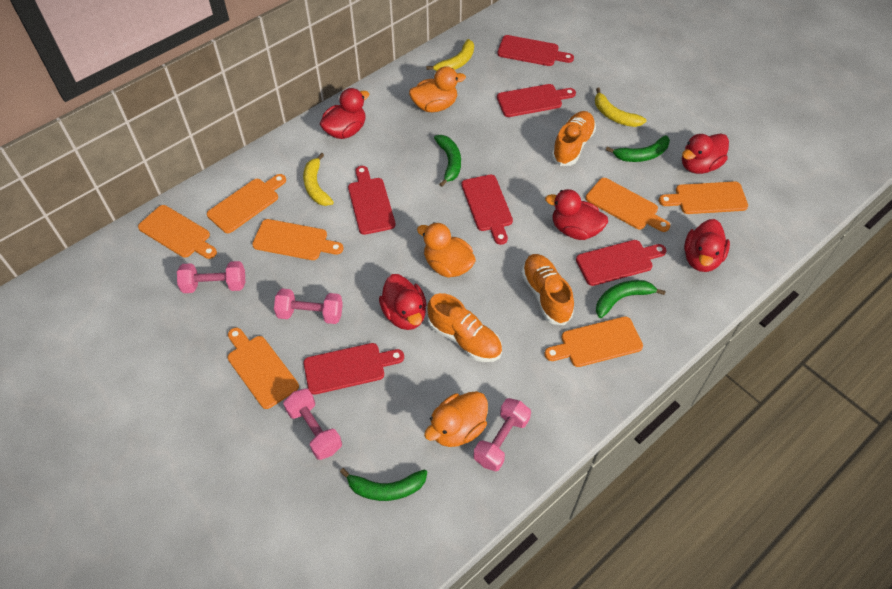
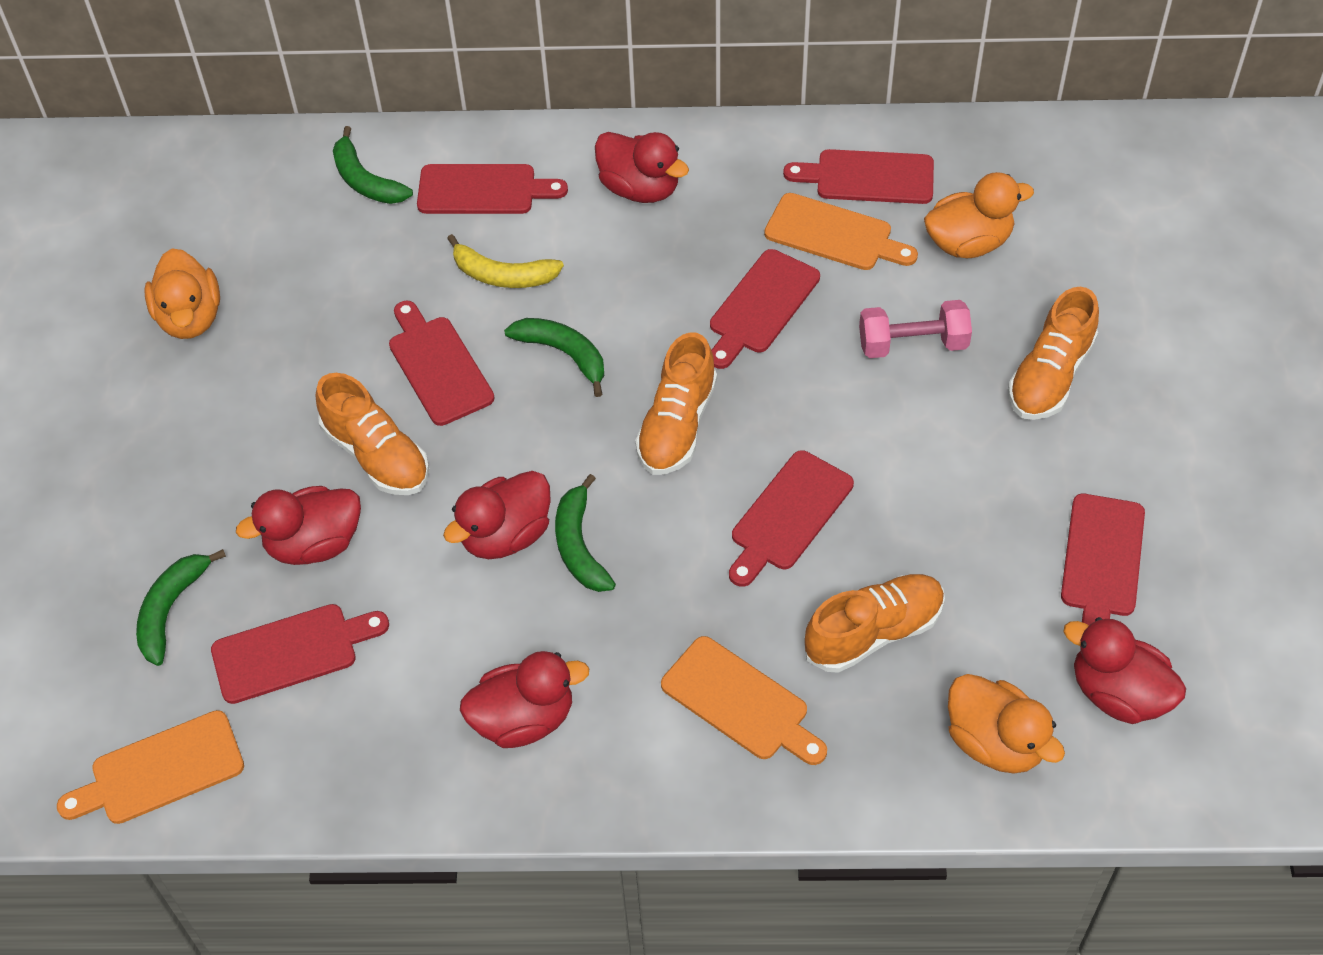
orange cutting board: [138,205,217,259] [207,174,286,233] [228,328,299,409] [252,219,344,260] [544,316,643,367] [586,178,670,232] [659,181,748,214] = 7 -> [57,710,244,824] [661,636,827,765] [764,193,918,270] = 3
orange shoe: [428,293,502,362] [521,254,574,325] [551,111,596,166] = 3 -> [315,373,429,495] [635,332,717,475] [804,574,945,673] [1008,287,1099,420] = 4
pink dumbbell: [177,261,245,293] [274,289,343,324] [283,388,342,460] [473,398,531,472] = 4 -> [859,300,972,358] = 1
red cutting board: [304,343,404,395] [348,166,396,235] [462,175,513,245] [497,35,574,66] [497,84,576,117] [576,240,667,286] = 6 -> [211,604,389,704] [389,301,494,426] [417,164,568,214] [710,249,820,369] [729,450,854,587] [783,149,934,204] [1061,494,1145,625] = 7
yellow banana: [303,153,334,206] [426,39,474,71] [595,88,647,127] = 3 -> [447,234,564,288] = 1

